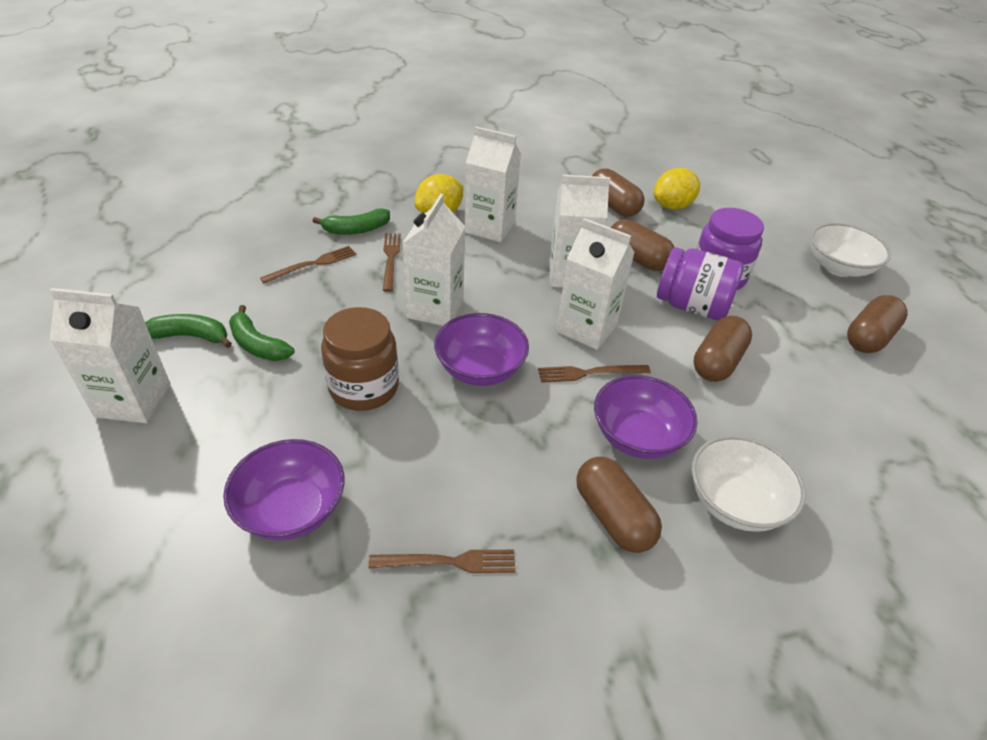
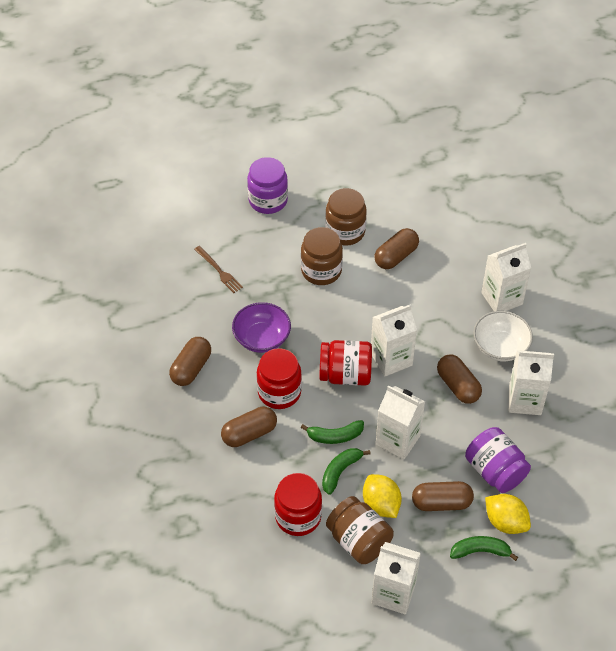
brown fork: [260,246,356,284] [368,550,516,573] [383,233,401,292] [538,365,651,383] = 4 -> [194,246,243,293] = 1
brown jar: [321,307,399,411] = 1 -> [301,227,343,285] [325,188,367,246] [326,496,394,564] = 3
purple bowl: [223,439,345,541] [434,313,529,386] [594,375,698,459] = 3 -> [232,302,291,353] = 1
red jar: none = 0 -> [257,348,302,409] [274,473,322,536] [319,340,372,386] = 3
white bowl: [691,436,806,532] [811,223,891,277] = 2 -> [474,311,533,361] = 1

